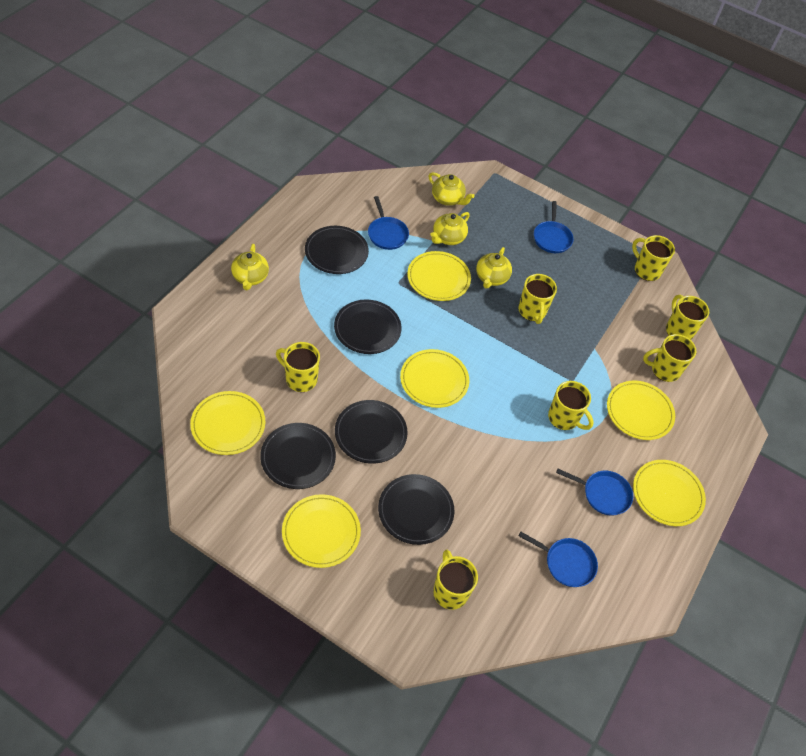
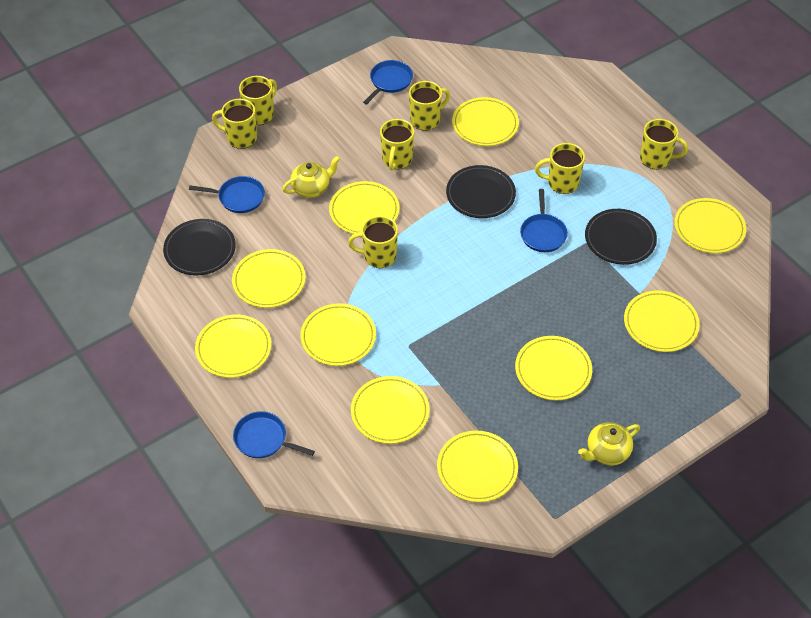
black plate: [260,423,336,489] [305,226,369,274] [334,300,401,354] [335,400,408,464] [378,474,454,545] = 5 -> [163,219,236,275] [446,165,516,218] [585,209,657,265] = 3
yellow plate: [190,391,265,455] [282,494,361,568] [400,349,469,408] [407,251,471,301] [607,381,675,440] [633,460,706,526] = 6 -> [195,315,271,378] [232,249,305,308] [300,303,376,366] [329,181,399,234] [351,376,430,444] [437,431,518,502] [452,97,519,146] [515,336,592,401] [624,290,700,352] [674,198,746,253] = 10
yellow teapot: [231,244,269,291] [429,172,475,206] [430,212,470,245] [476,247,512,289] = 4 -> [282,156,340,198] [578,422,640,465] = 2

